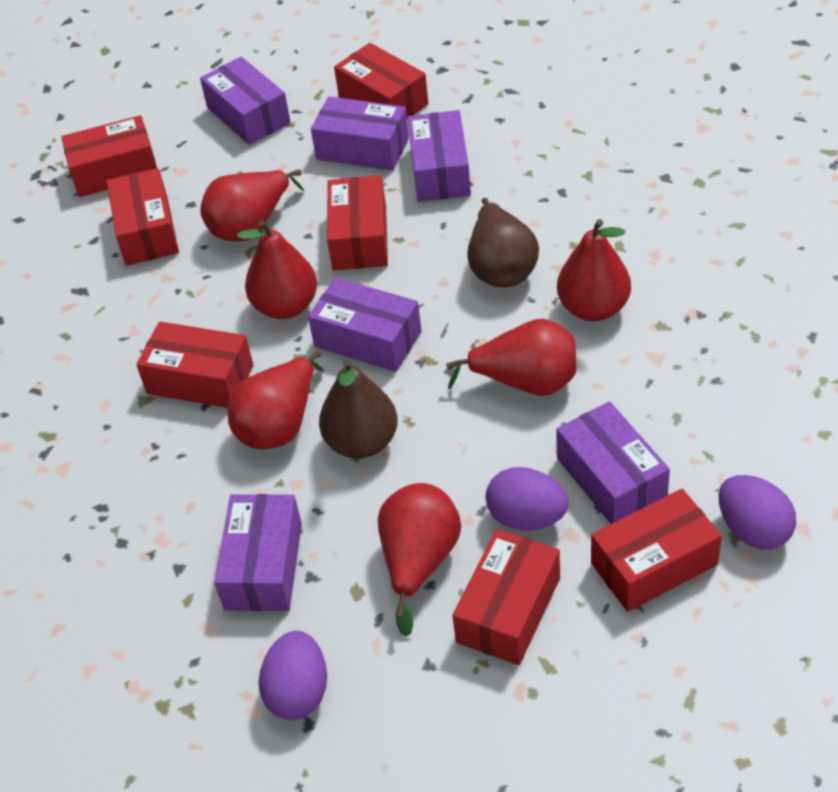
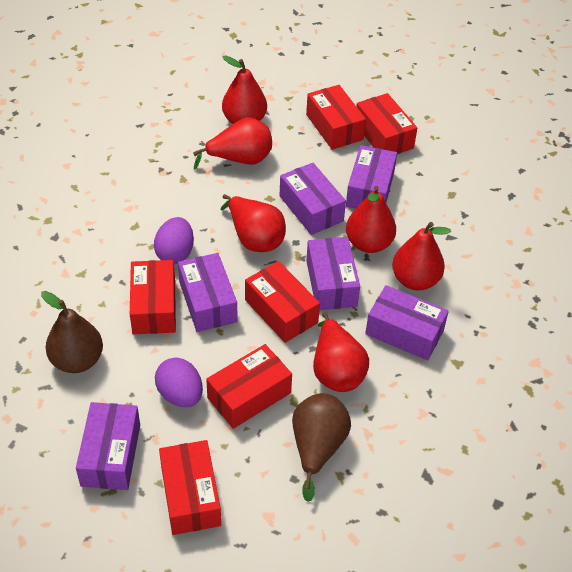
purple egg: [259,631,327,720] [486,467,568,530] [719,475,796,550] = 3 -> [154,217,194,264] [155,358,203,407] = 2
red box: [61,115,157,197] [106,168,179,265] [136,322,253,408] [327,175,388,270] [334,43,428,119] [452,529,560,665] [591,489,722,612] = 7 -> [130,260,176,334] [159,440,221,535] [206,344,292,429] [245,261,320,343] [306,85,366,150] [356,93,417,154] = 6

